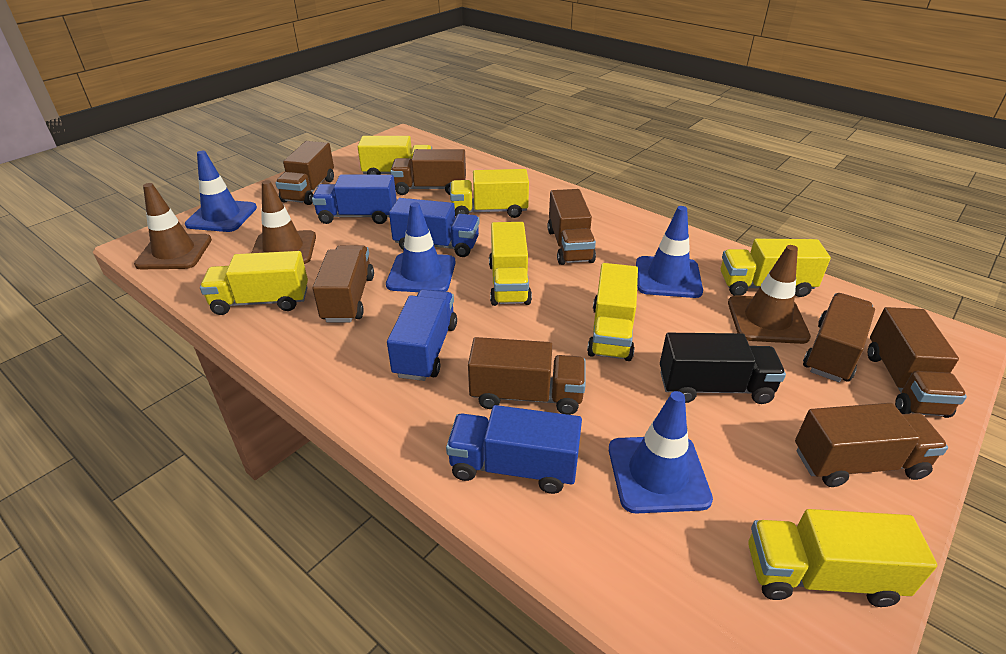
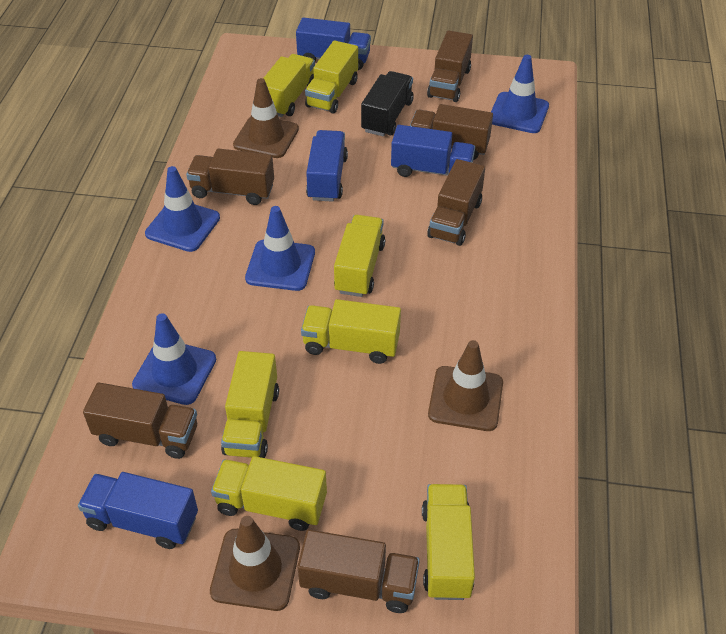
brown truck: [275,141,334,205] [312,245,374,322] [390,149,466,195] [468,337,585,415] [547,189,596,265] [795,403,948,487] [803,293,875,382] [868,307,967,418] = 8 -> [83,382,197,459] [186,148,274,205] [297,530,420,613] [410,104,493,160] [427,30,473,102] [427,159,485,246] = 6

